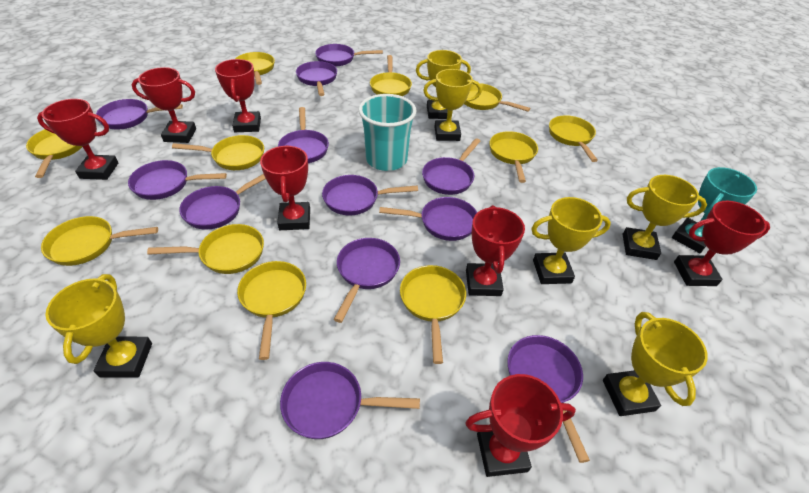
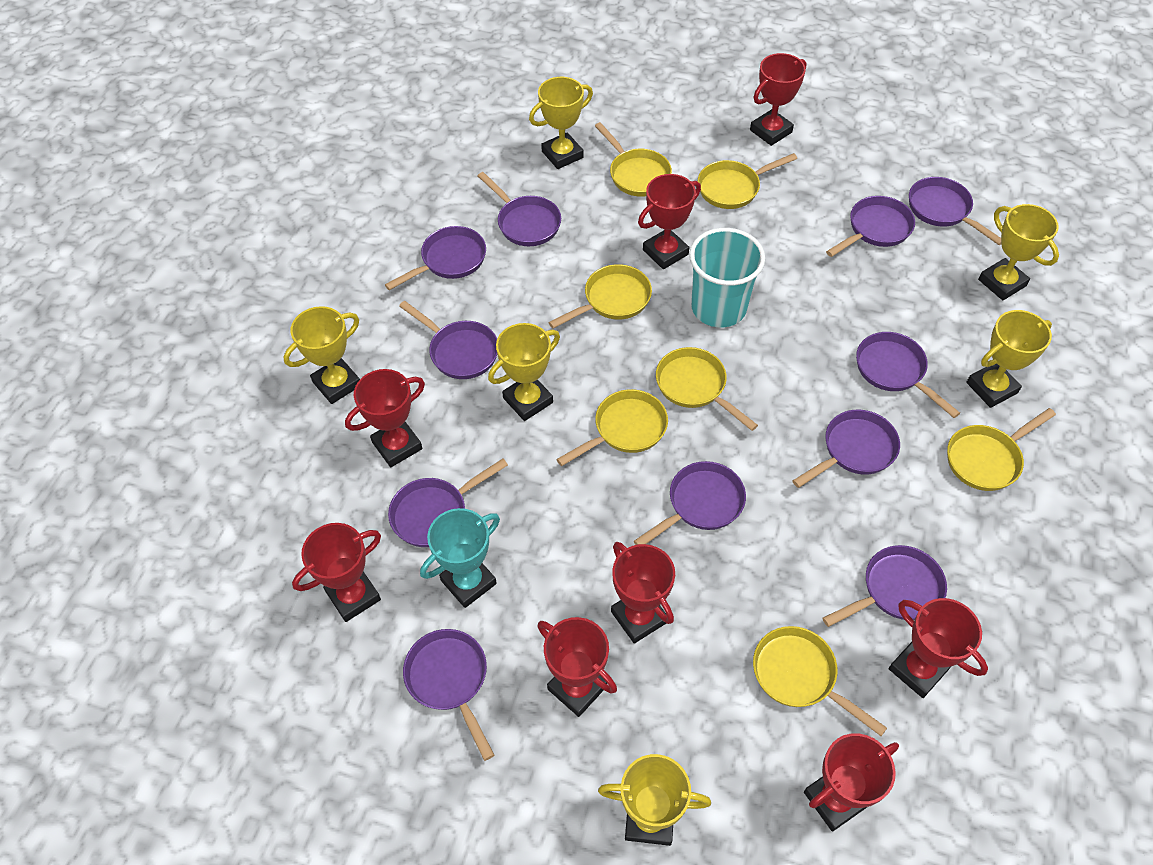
purple pan: [96,99,183,129] [128,160,227,200] [179,174,266,230] [278,107,329,163] [280,362,420,439] [296,61,337,96] [315,44,383,67] [322,175,418,216] [334,238,400,323] [379,197,477,241] [422,138,480,195] [507,335,590,463] = 12 -> [385,226,486,290] [388,458,508,547] [399,301,497,379] [403,629,494,761] [478,172,561,246] [634,461,746,545] [792,410,900,488] [822,545,947,627] [826,196,915,257] [856,332,960,418] [909,177,1001,245] = 11
red trophy: [37,99,119,180] [131,67,196,143] [215,59,261,132] [260,145,310,230] [465,374,576,477] [466,205,525,296] [674,201,770,286] = 7 -> [292,523,381,622] [345,369,425,467] [537,617,617,717] [611,542,675,644] [638,174,701,269] [750,53,807,146] [804,733,899,832] [889,598,988,698] = 8
yellow pan: [26,129,82,178] [41,216,158,266] [147,224,264,274] [172,135,264,170] [235,52,275,85] [237,261,306,360] [370,55,412,96] [400,265,466,364] [464,83,530,112] [490,131,538,183] [549,115,598,162] = 11 -> [548,264,652,329] [556,389,668,466] [595,122,672,197] [656,347,758,431] [698,153,797,209] [753,626,887,736] [947,408,1056,491] = 7

